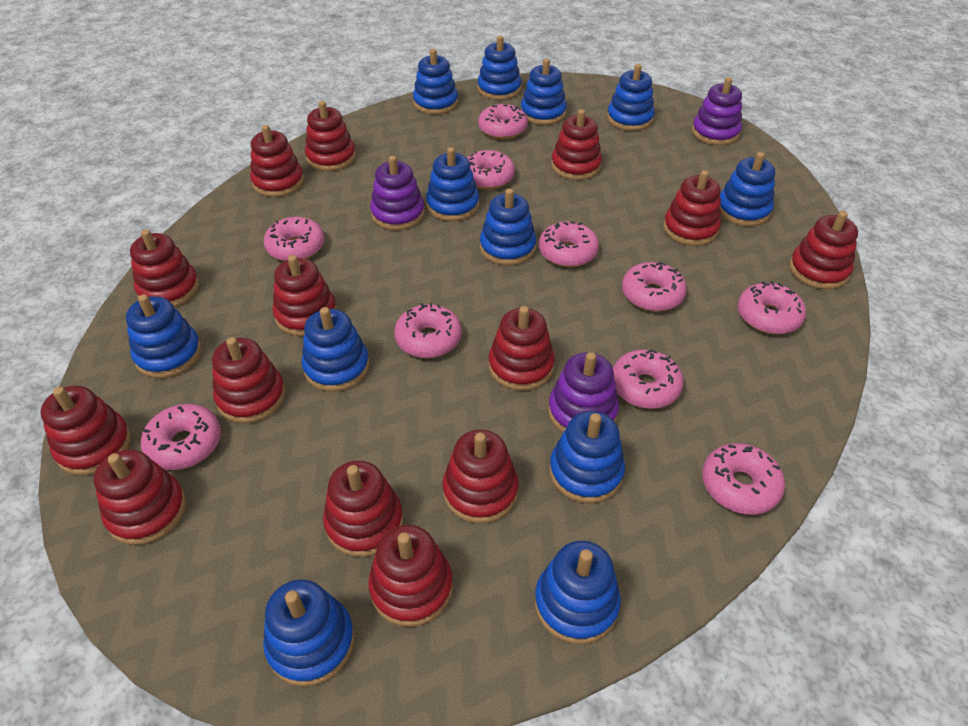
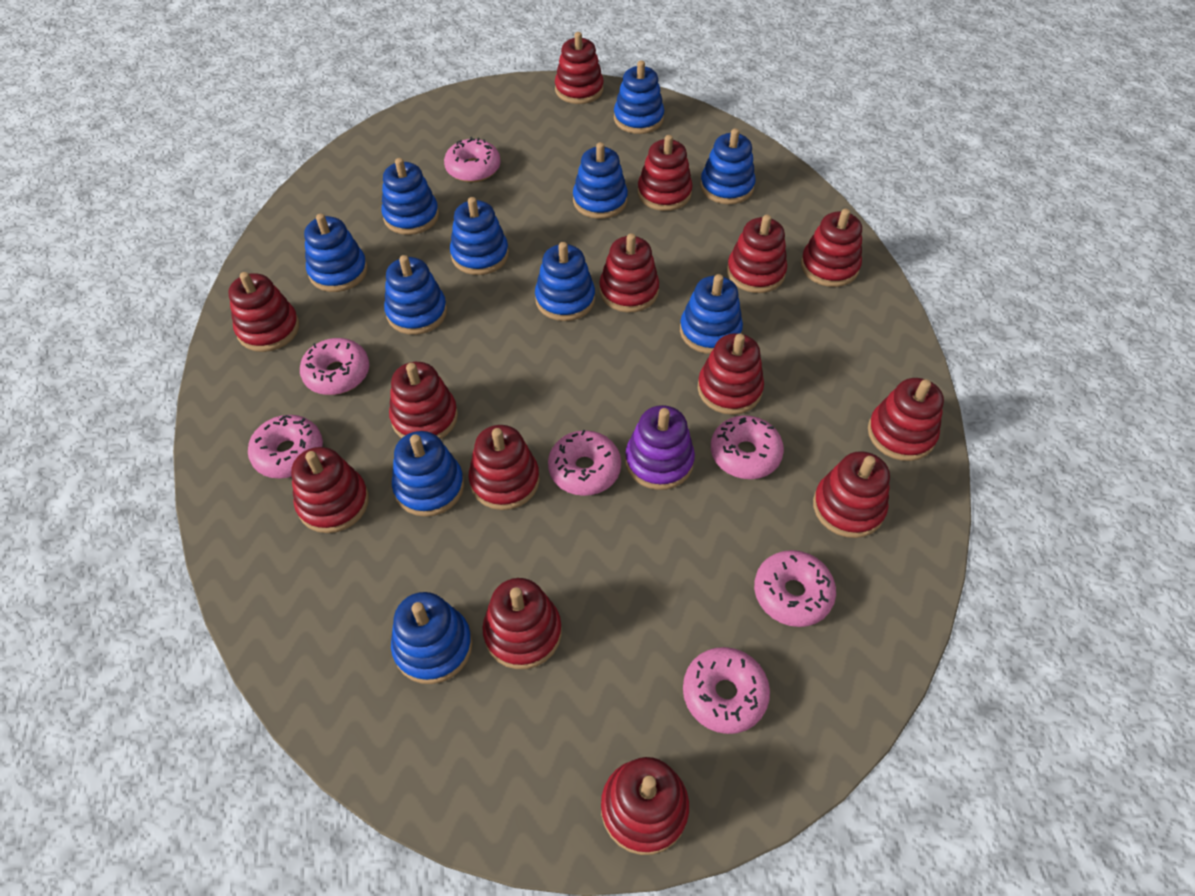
blue stacking toy: [126,294,201,378] [263,579,355,687] [302,307,370,392] [413,49,458,114] [426,147,479,221] [478,36,521,100] [480,188,536,265] [521,58,567,125] [535,541,621,644] [550,411,625,503] [607,64,655,131] [719,152,775,226] = 12 -> [304,214,368,292] [381,158,439,235] [384,255,447,335] [391,592,472,684] [392,431,464,517] [450,197,509,275] [535,242,595,321] [573,142,628,219] [614,61,664,134] [680,274,743,354] [700,128,755,204] = 11
pink donut: [141,404,221,470] [264,217,325,261] [394,303,462,358] [467,150,515,189] [478,104,528,139] [539,221,599,267] [613,349,684,409] [622,262,687,312] [702,443,785,515] [738,281,806,334] = 10 -> [248,415,323,479] [300,338,369,395] [444,137,501,182] [548,430,621,496] [683,647,770,734] [711,415,784,479] [754,550,836,627] = 7
purple stacking toy: [370,156,425,230] [548,352,619,433] [692,77,742,145] = 3 -> [625,405,695,490] = 1

